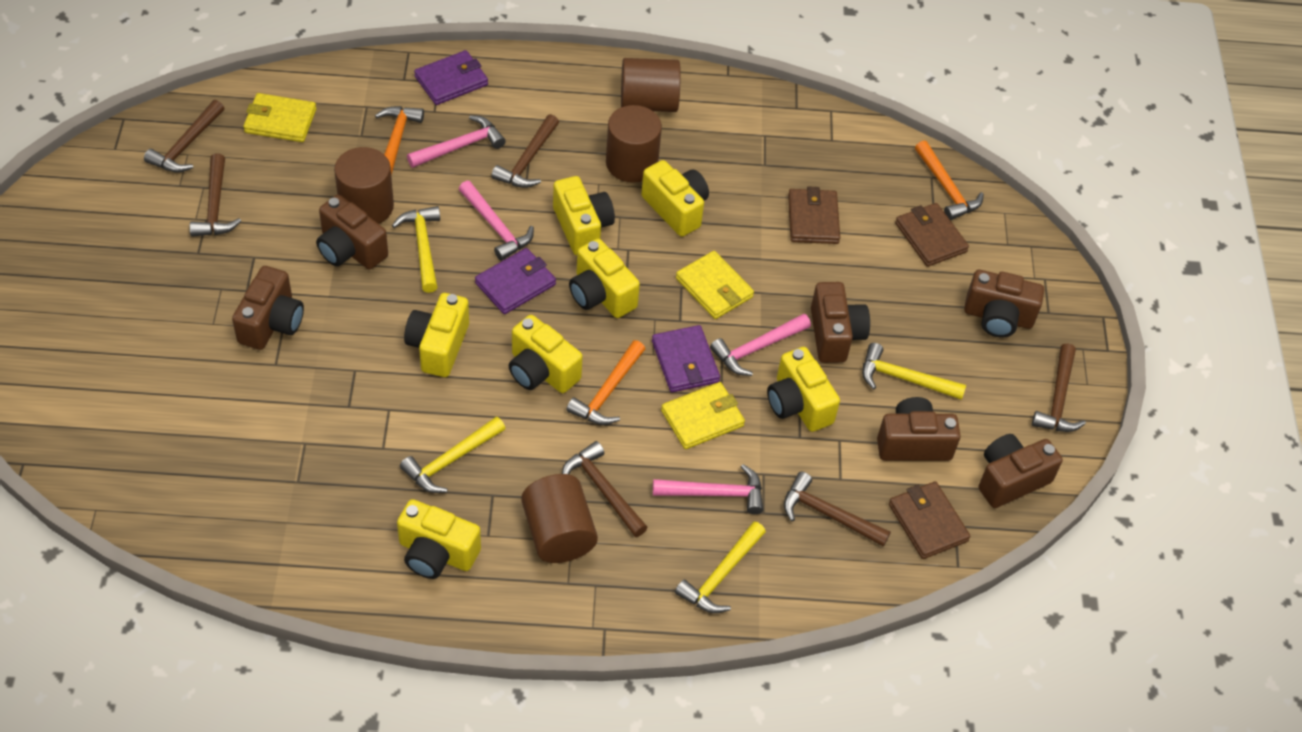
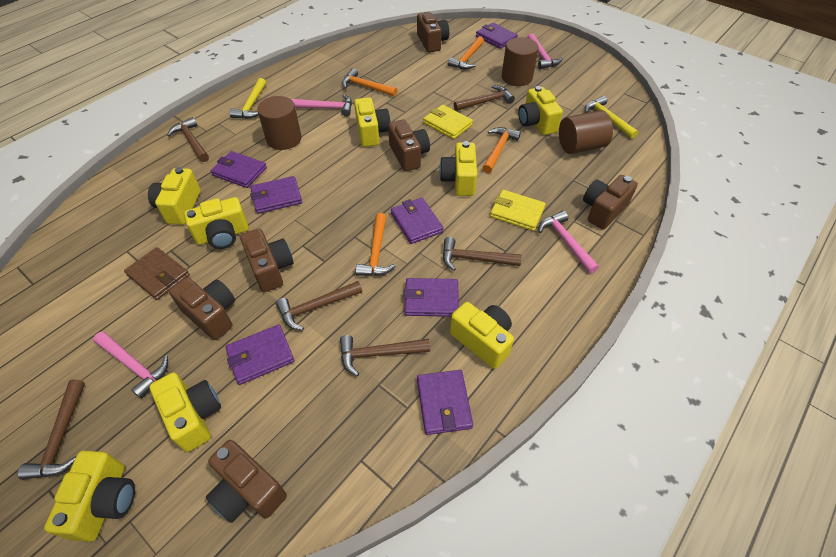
brown cylinder: [334,147,394,224] [521,474,598,563] [606,105,662,183] [621,58,681,112] = 4 -> [257,96,301,150] [502,37,539,86] [559,110,613,154] = 3
brown wallet: [788,186,840,244] [889,481,970,559] [895,203,969,267] = 3 -> [124,247,190,300] = 1
orange hammer: [375,106,424,175] [566,340,645,425] [915,140,984,220] = 3 -> [342,68,397,97] [355,213,396,276] [448,36,484,69] [483,127,521,173] = 4
purple wallet: [414,50,488,105] [475,248,556,314] [652,325,720,392] = 3 -> [211,151,267,188] [226,325,294,385] [250,176,302,214] [391,198,443,244] [404,278,459,317] [417,370,473,435] [476,23,518,49] = 7
yellow camera: [397,499,481,579] [404,293,469,377] [509,315,583,393] [553,176,615,255] [569,239,640,318] [641,160,709,237] [767,347,840,432] = 7 -> [44,451,135,542] [148,167,201,225] [149,373,221,452] [184,197,249,249] [354,97,391,147] [439,141,477,196] [450,302,514,369] [518,86,563,135] = 8
yellow hammer: [392,206,440,293] [400,416,505,493] [675,521,766,613] [862,343,966,400] = 4 -> [229,78,266,119] [585,96,638,139] = 2
yellow wallet: [243,93,316,142] [661,382,745,449] [676,251,754,319] = 3 -> [423,105,473,139] [490,190,546,231] = 2

